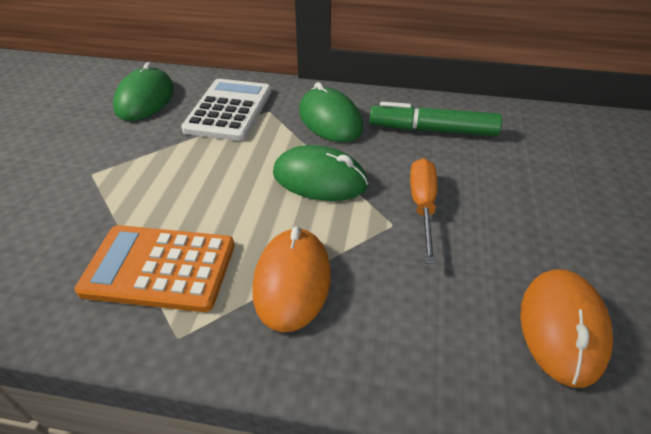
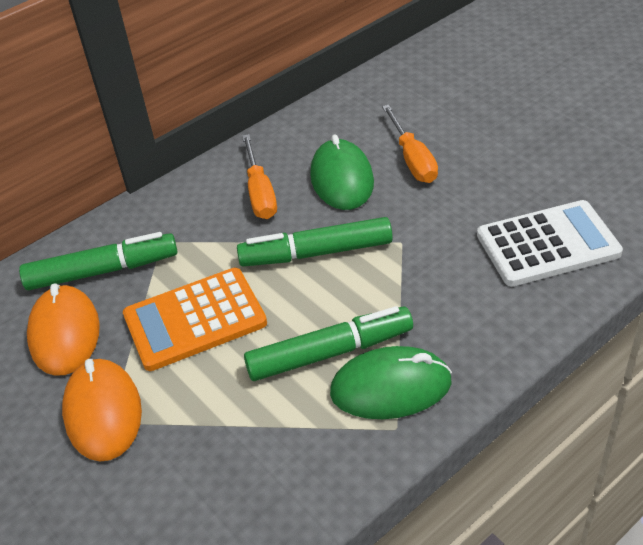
green marker: [370,102,502,136] = 1 -> [19,232,177,290] [237,217,393,267] [244,306,413,381] = 3
green mouse: [113,62,174,121] [273,145,368,201] [299,82,363,142] = 3 -> [310,134,374,210] [330,346,452,419] = 2
orange screwdriver: [410,158,437,264] = 1 -> [242,134,277,219] [382,105,438,183] = 2

